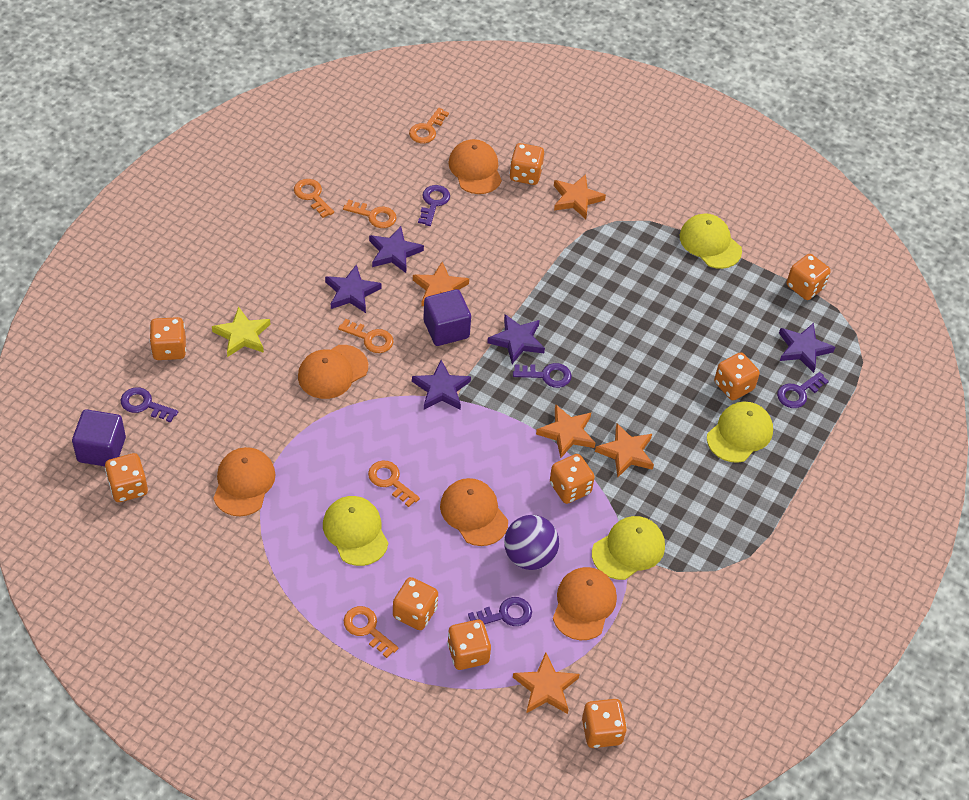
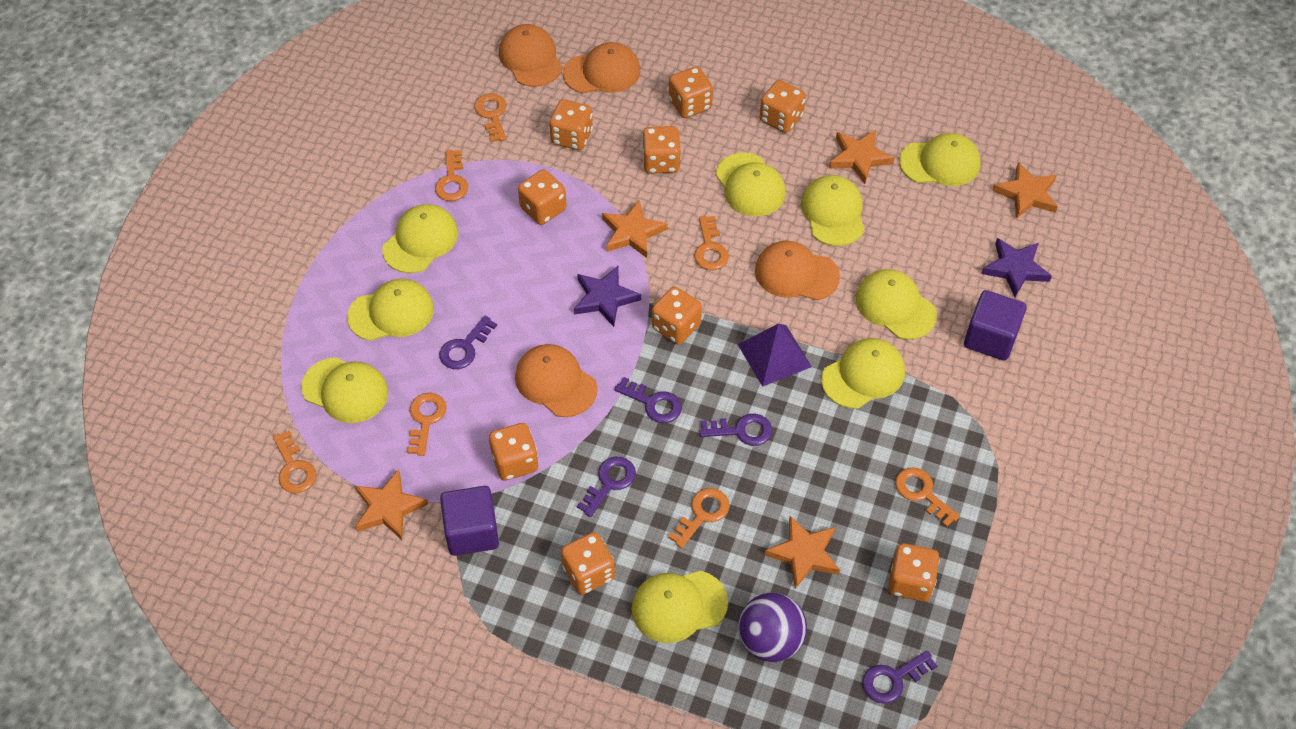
orange cap: [213,447,276,516] [298,345,368,399] [440,478,508,546] [448,139,502,194] [553,567,617,640] = 5 -> [499,24,563,87] [515,344,597,417] [563,42,641,93] [755,241,840,300] = 4
orange key: [294,179,334,218] [338,319,393,353] [343,200,397,228] [343,606,399,658] [368,461,420,507] [409,108,449,143] = 6 -> [273,430,317,493] [407,393,447,456] [435,150,468,201] [474,93,507,142] [668,488,730,548] [694,216,729,270] [895,467,960,527] = 7
purple pyramid: none = 0 -> [737,323,812,387] = 1
purple star: [325,264,382,313] [369,226,424,273] [412,360,471,410] [487,314,545,364] [779,323,835,373] = 5 -> [574,266,641,327] [981,238,1052,297] = 2
yellow cap: [323,496,388,566] [592,516,665,580] [680,213,742,269] [707,402,773,463] = 4 -> [301,357,388,423] [347,279,434,341] [382,204,458,273] [631,571,728,643] [716,153,786,216] [801,175,864,246] [821,338,905,409] [856,269,937,340] [899,133,981,186] = 9
yellow star: [212,306,271,357] = 1 -> none = 0

